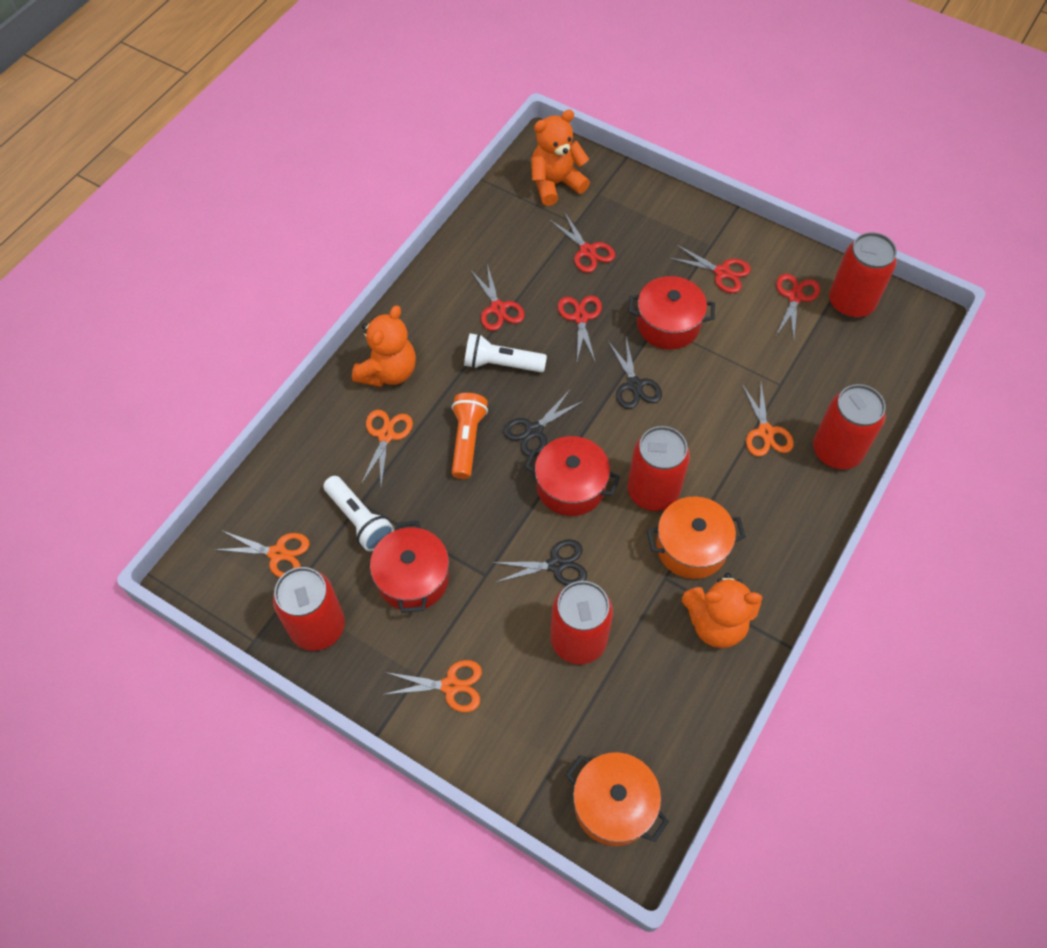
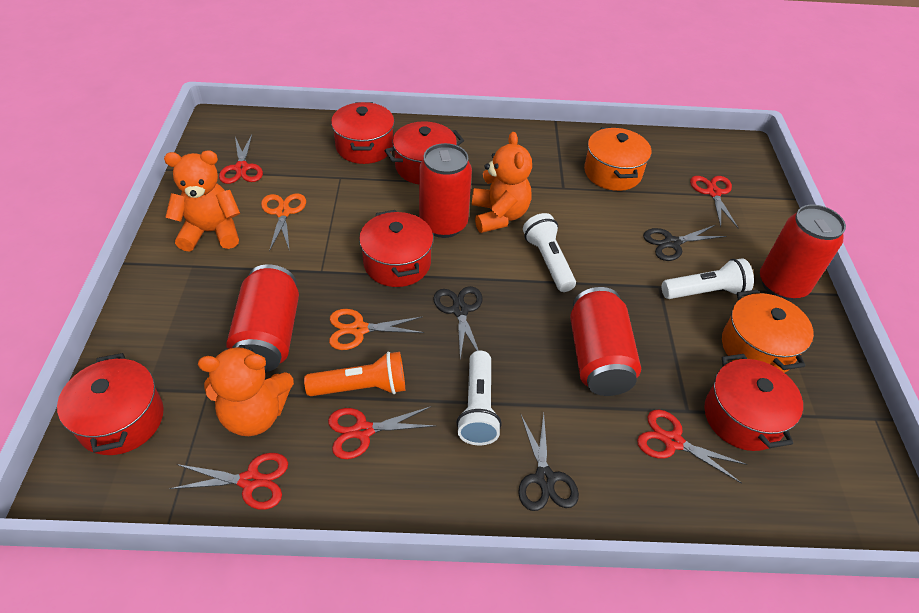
orange scissors: [214,530,310,578] [361,410,413,486] [383,660,482,712] [742,384,794,456] = 4 -> [261,193,306,252] [329,309,424,350] = 2
red can: [273,567,345,651] [550,581,613,665] [627,426,690,511] [813,384,886,470] [829,232,897,319] = 5 -> [226,264,299,372] [419,143,472,238] [570,287,641,396] [760,205,846,300] = 4
red pot: [370,521,449,613] [525,436,620,516] [628,276,715,350] = 3 -> [57,353,164,455] [331,102,394,164] [359,210,433,287] [384,121,464,184] [704,354,803,451] = 5
white flashlight: [323,476,394,551] [464,333,547,373] = 2 -> [456,351,502,445] [523,213,576,292] [662,258,754,299] = 3

